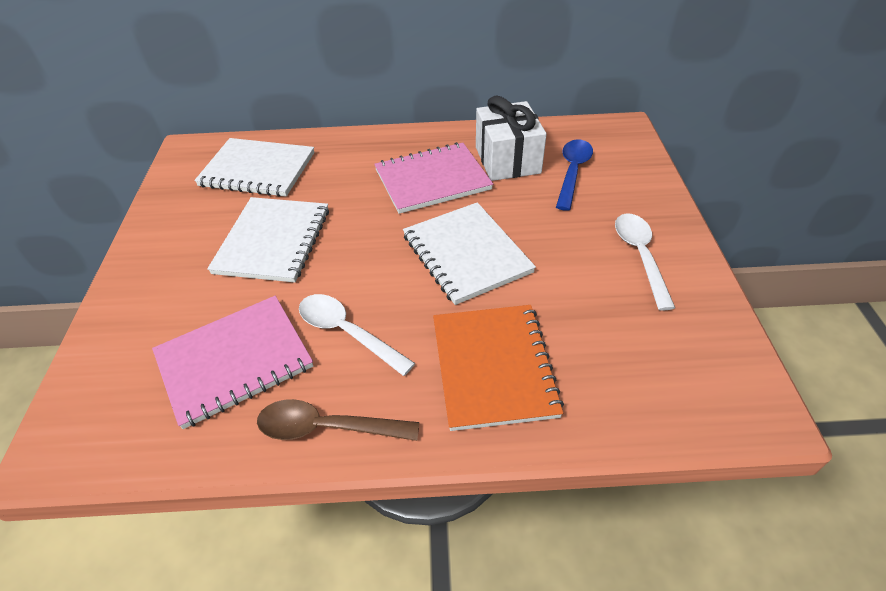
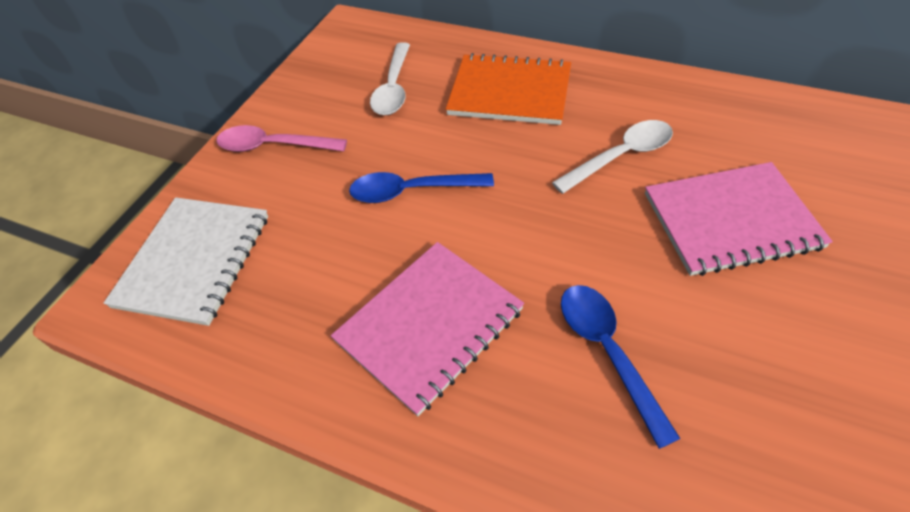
blue spoon: [556,139,593,211] = 1 -> [349,172,494,203] [561,285,681,449] = 2
brown spoon: [257,399,420,441] = 1 -> none = 0
pink spoon: none = 0 -> [216,125,347,152] = 1
white gift: [476,96,547,181] = 1 -> none = 0
white notebook: [194,138,314,197] [207,197,329,283] [403,202,536,305] = 3 -> [104,197,268,326] = 1

